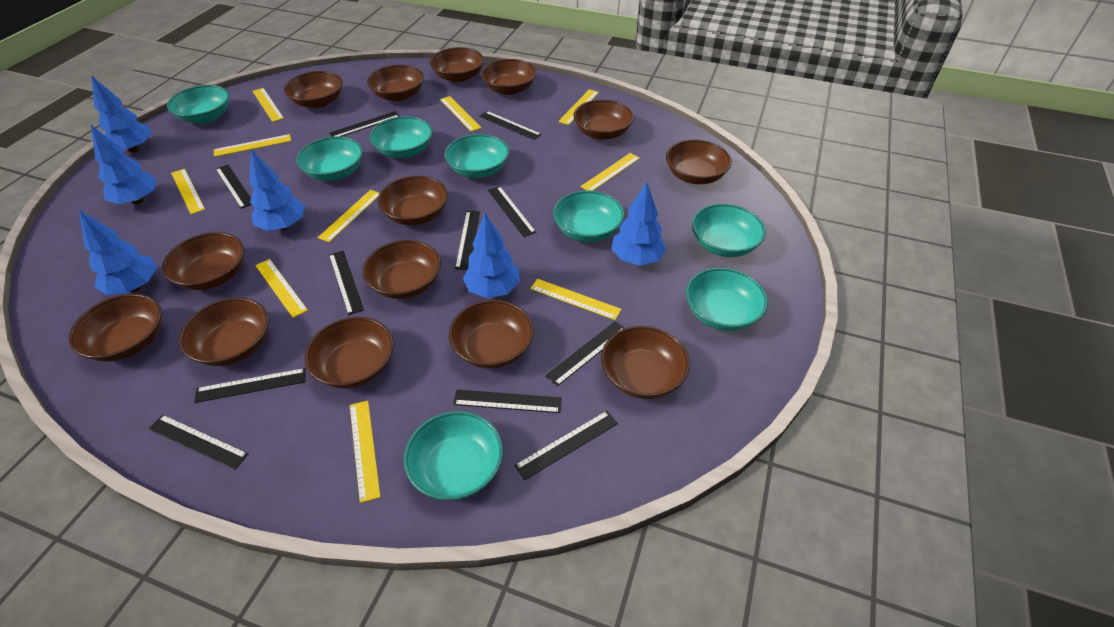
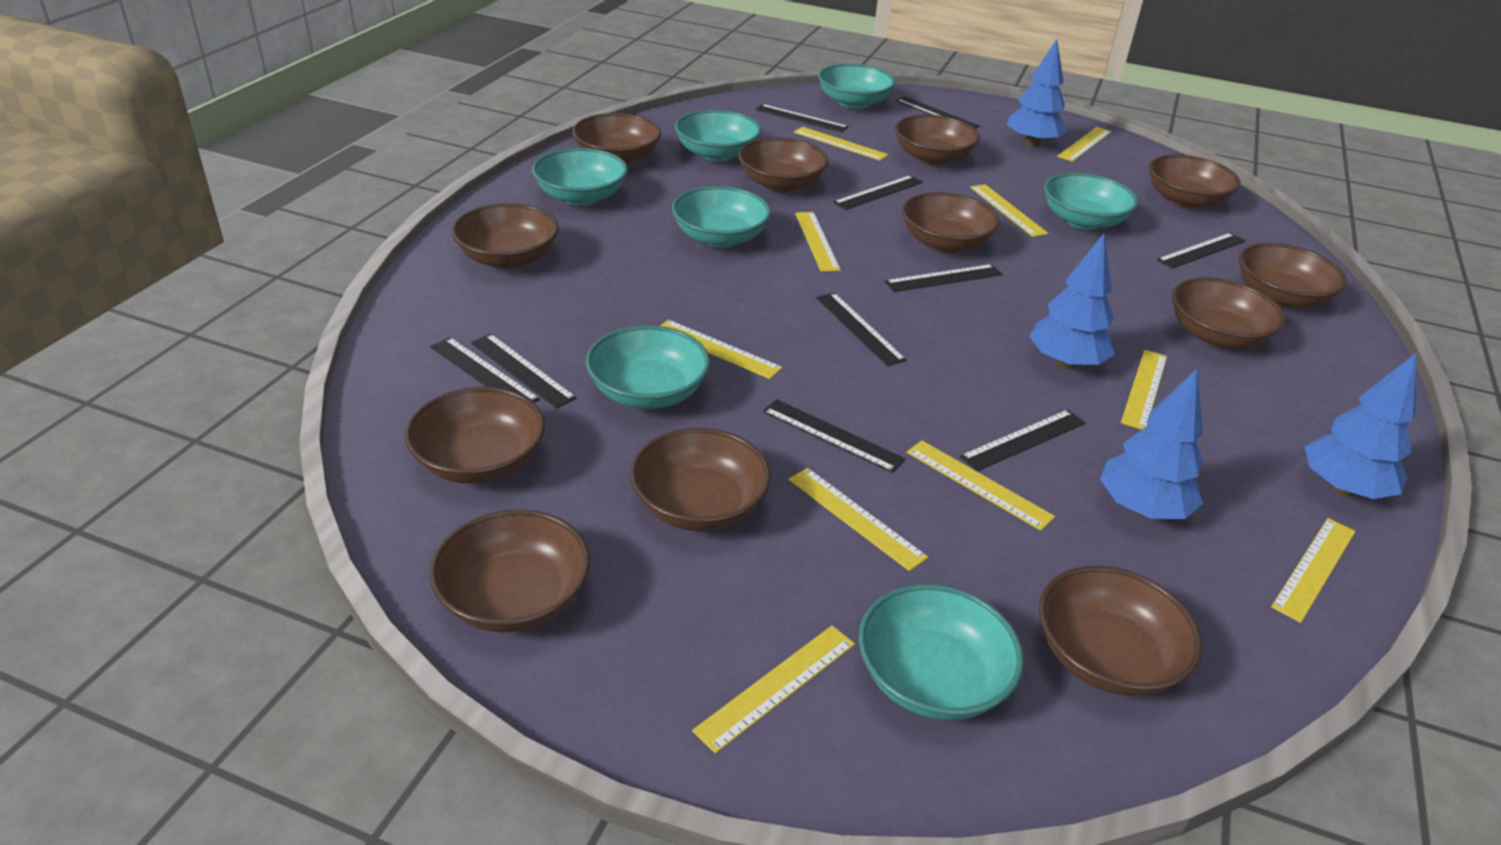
black ruler: [149,414,248,470] [194,368,306,403] [216,165,252,209] [329,111,400,137] [329,251,364,315] [453,390,562,413] [455,211,480,270] [480,111,542,140] [488,186,536,237] [514,411,618,480] [545,321,625,386] = 11 -> [430,337,540,403] [471,334,577,408] [755,104,849,133] [763,399,906,473] [816,293,907,366] [833,175,923,210] [885,264,1002,292] [896,96,980,129] [960,410,1086,471] [1157,233,1245,269] = 10
blue tree: [79,210,157,295] [91,75,152,153] [91,125,157,204] [250,149,305,231] [463,213,520,298] [611,182,666,266] = 6 -> [1007,39,1067,147] [1029,234,1115,369] [1100,369,1203,519] [1305,353,1417,499] = 4
brown bowl: [69,294,162,361] [162,232,244,290] [179,298,269,366] [284,71,343,108] [304,317,394,388] [362,240,441,299] [367,65,424,101] [378,176,448,225] [430,47,484,82] [449,300,534,369] [481,59,536,95] [574,100,634,140] [601,326,690,399] [666,140,732,184] = 14 -> [405,387,545,484] [429,509,590,633] [452,203,559,269] [572,113,661,165] [630,428,771,531] [738,138,828,192] [895,114,980,165] [902,192,1000,253] [1039,566,1202,696] [1149,155,1241,209] [1172,278,1285,348] [1239,243,1347,308] = 12
turquoise bowl: [167,85,230,123] [296,136,363,181] [370,116,433,158] [403,411,503,501] [445,134,509,178] [553,190,625,242] [686,268,768,331] [692,204,766,257] = 8 -> [532,148,628,206] [586,325,710,409] [672,186,771,248] [675,110,761,162] [818,64,895,109] [858,584,1024,720] [1044,173,1138,230] = 7

